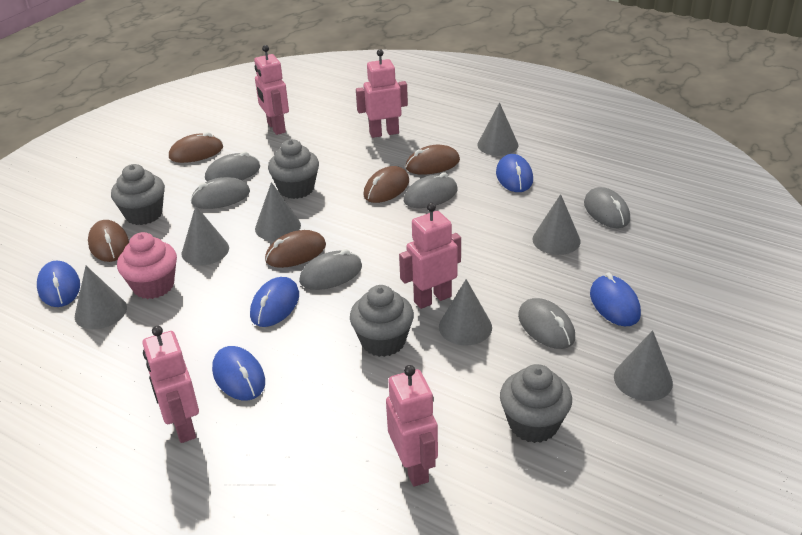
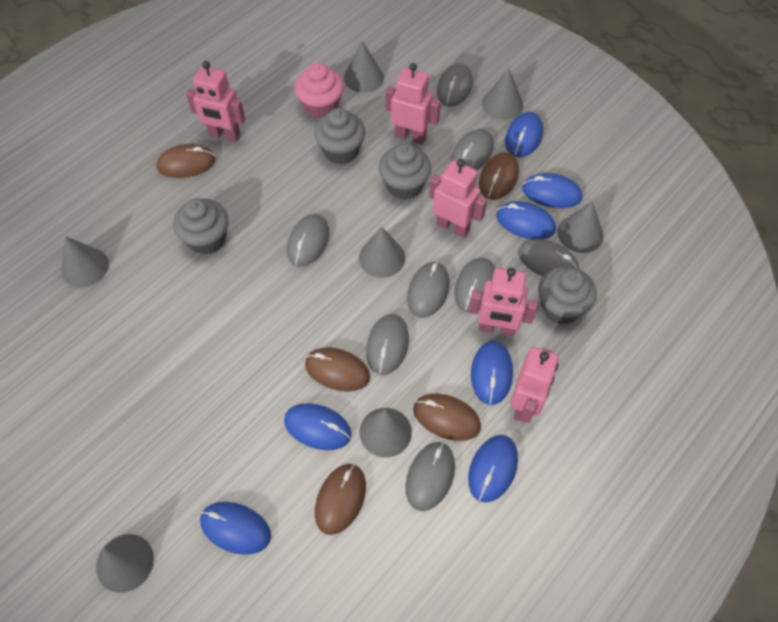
blue mouse: [37,261,80,307] [212,346,265,400] [250,277,299,327] [496,154,533,192] [590,272,641,326] = 5 -> [200,502,271,555] [284,403,352,450] [468,435,518,503] [471,341,513,405] [496,201,556,239] [505,112,543,157] [522,173,582,208] = 7
grey mouse: [191,177,250,209] [205,151,260,181] [299,249,362,290] [404,172,458,208] [518,298,575,349] [584,187,630,228] = 6 -> [287,214,329,267] [366,314,409,375] [405,442,455,511] [407,262,450,318] [437,63,473,107] [451,129,494,170] [454,258,496,313] [518,239,579,276] = 8

